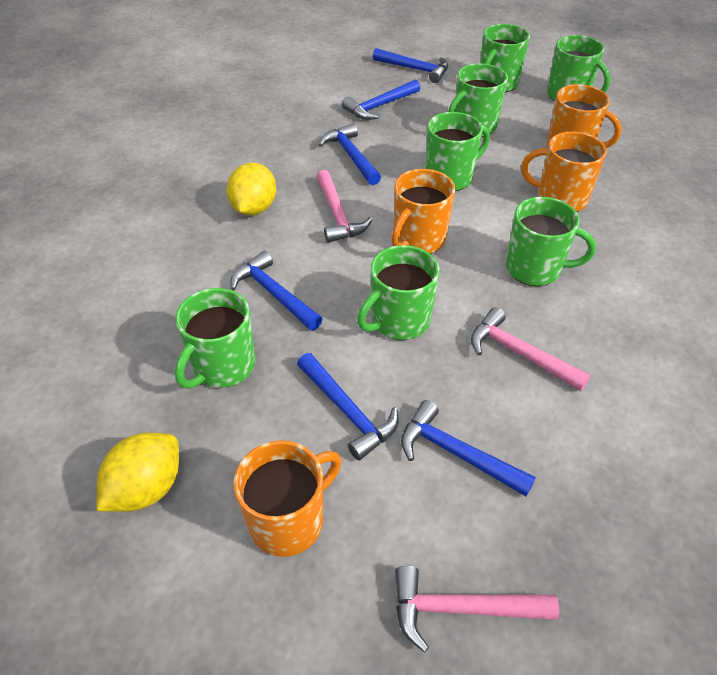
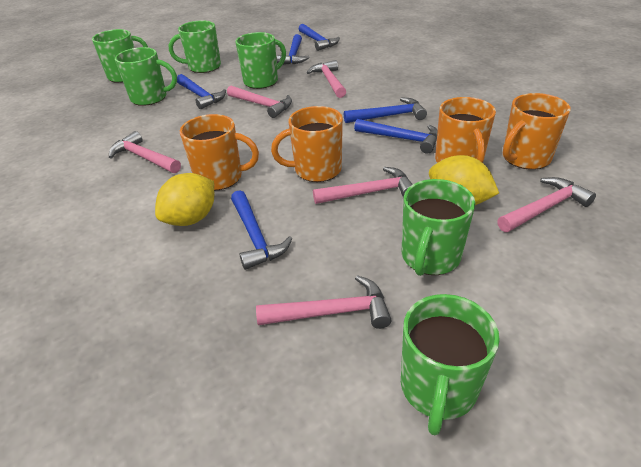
green mug: [175,288,256,389] [357,245,439,340] [425,112,490,191] [448,63,508,137] [480,24,530,92] [506,197,596,286] [547,35,611,101] = 7 -> [92,29,148,83] [115,47,177,106] [169,21,221,73] [235,32,286,89] [401,294,500,435] [402,179,475,276] = 6
pink hammer: [316,170,372,243] [395,566,559,652] [471,307,590,391] = 3 -> [109,131,181,173] [227,86,292,118] [256,275,392,329] [306,60,346,98] [313,167,413,204] [497,177,596,232] = 6

